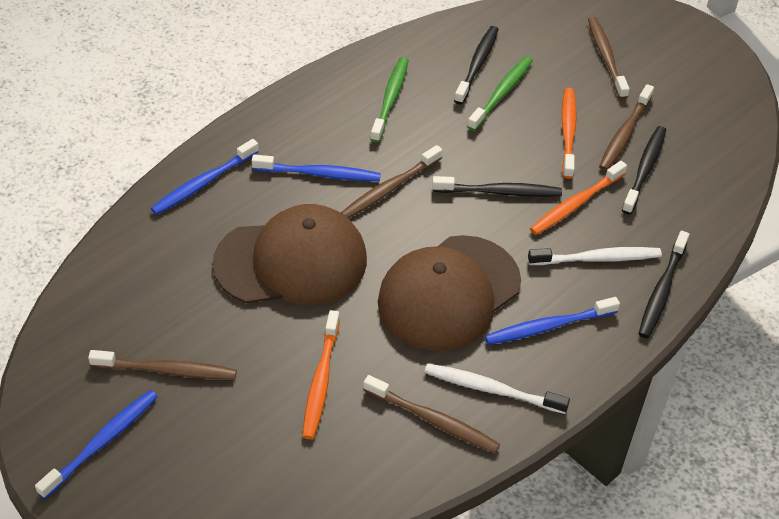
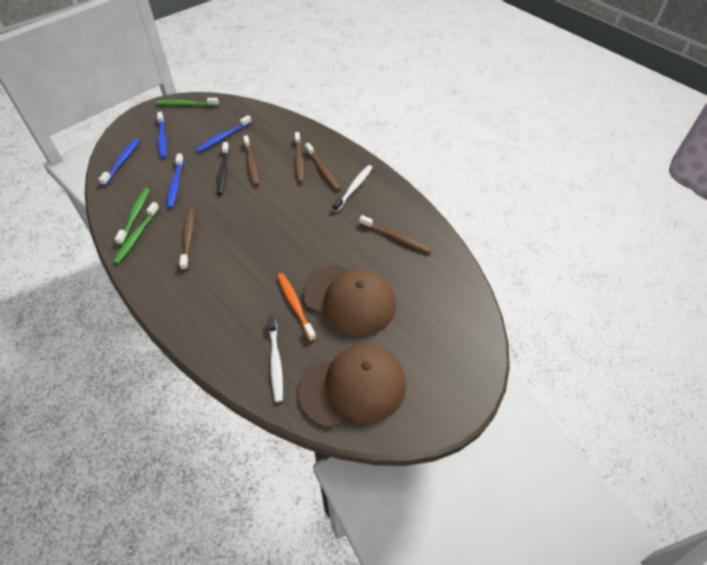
black toothbrush: [432,176,562,197] [454,26,499,104] [622,126,666,214] [639,231,689,338] = 4 -> [217,142,229,195] = 1
green toothbrush: [370,57,409,143] [467,56,533,131] = 2 -> [113,202,159,264] [115,188,150,245] [156,98,219,106] = 3
orange toothbrush: [302,310,340,439] [530,161,627,235] [562,88,577,179] = 3 -> [277,273,316,341] = 1

